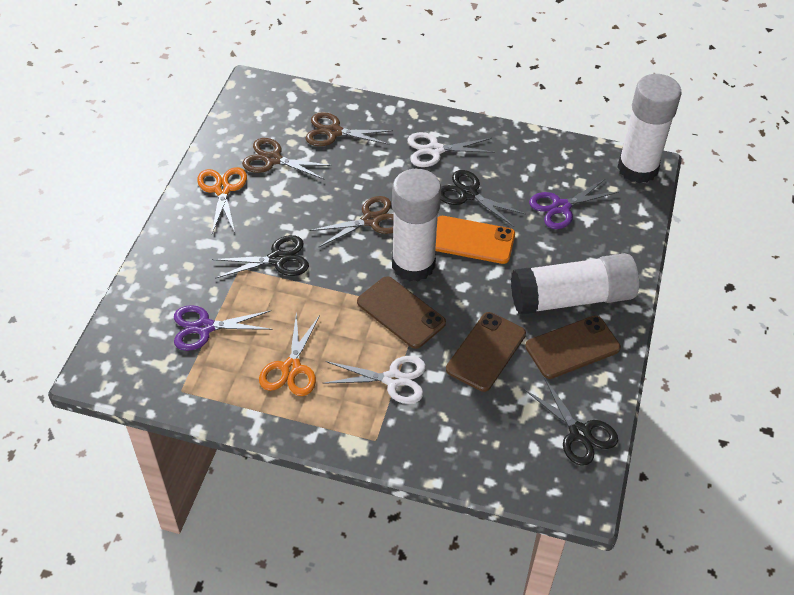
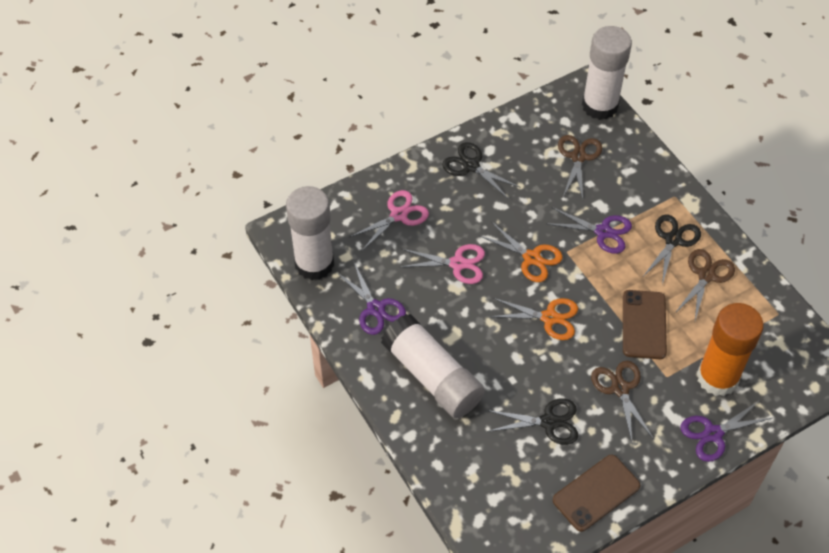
brown phone: [357,276,446,349] [446,312,526,392] [525,316,621,379] = 3 -> [553,455,640,532] [623,290,667,359] = 2
orange glue stick: none = 0 -> [697,303,764,396] = 1
orange phone: [435,216,515,264] = 1 -> none = 0
pink scissors: none = 0 -> [350,190,429,251] [401,244,485,284] = 2
purple scissors: [174,305,273,351] [529,179,618,229] = 2 -> [336,262,406,335] [546,207,632,254] [680,400,772,462] = 3
white scissors: [322,356,426,404] [407,132,495,167] = 2 -> none = 0

